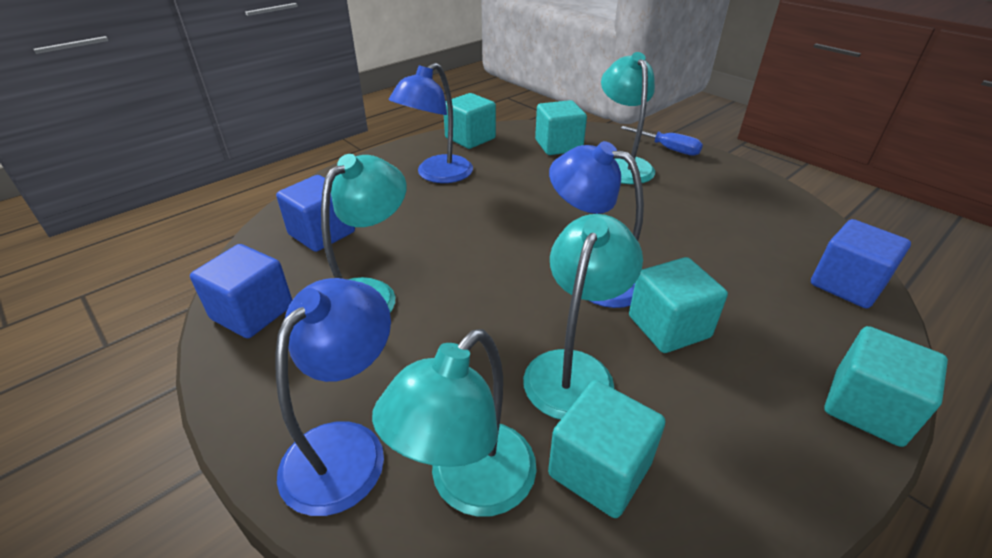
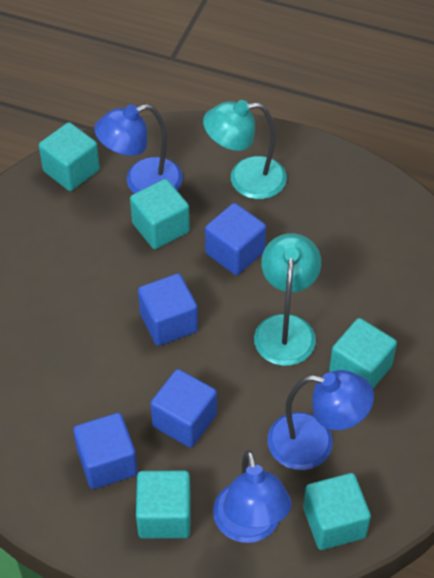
blue cube: [190,244,292,338] [276,175,355,252] [811,219,911,308] = 3 -> [73,413,138,489] [138,273,198,346] [150,369,217,448] [205,203,266,275] = 4
blue screwdriver: [621,126,703,156] = 1 -> none = 0
turquoise lamp: [321,154,407,313] [372,329,537,517] [523,214,643,420] [601,52,655,184] = 4 -> [203,100,287,199] [254,233,321,366] = 2

